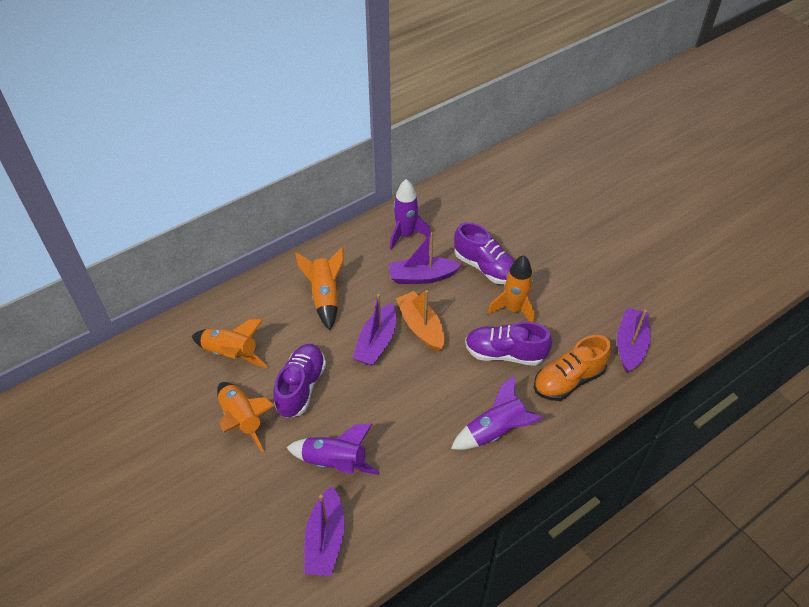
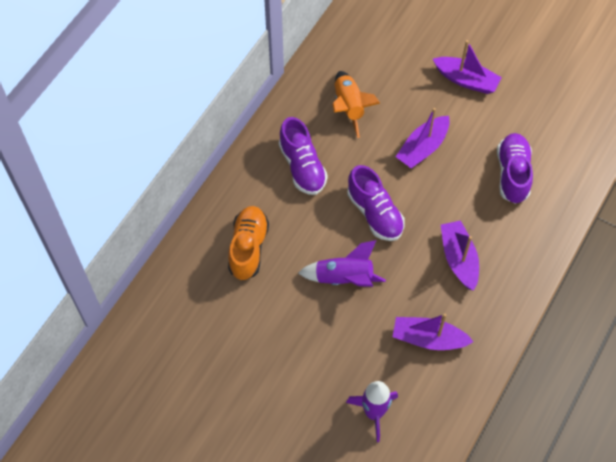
orange boat: [396,290,444,351] = 1 -> none = 0
orange rocket: [192,319,268,368] [217,382,275,452] [295,247,344,330] [488,255,535,323] = 4 -> [332,71,381,138] = 1
purple rocket: [286,424,379,475] [390,179,431,250] [451,375,543,450] = 3 -> [298,240,386,287] [346,381,398,442] = 2

